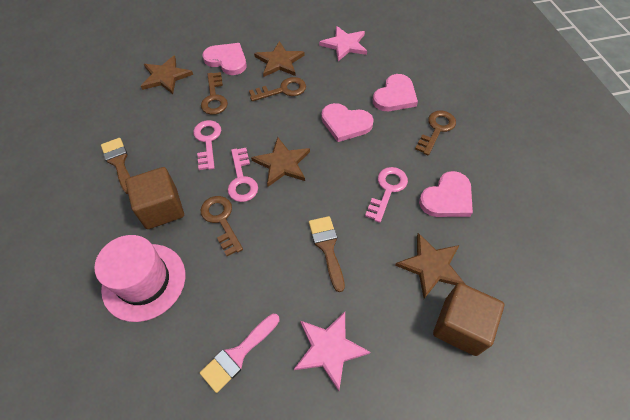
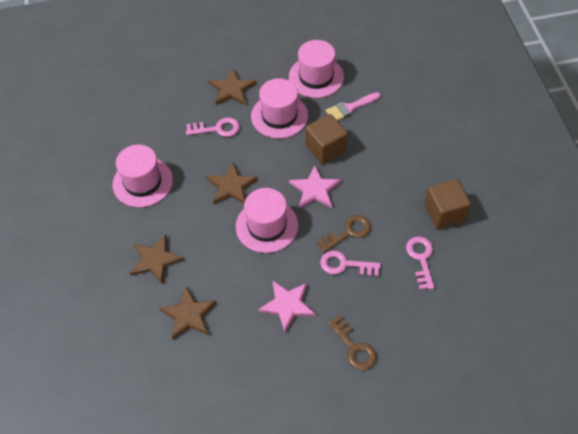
brown brush: [101,138,130,194] [309,216,345,292] = 2 -> none = 0
brown key: [201,72,228,115] [201,196,243,256] [249,77,306,101] [415,111,456,155] = 4 -> [317,215,371,252] [328,315,377,370] = 2
pink hat: [94,235,185,322] = 1 -> [112,145,173,207] [236,188,298,253] [251,78,308,138] [289,40,344,98] = 4
pink heart: [202,43,247,75] [322,103,374,142] [373,74,418,111] [419,171,473,217] = 4 -> none = 0

